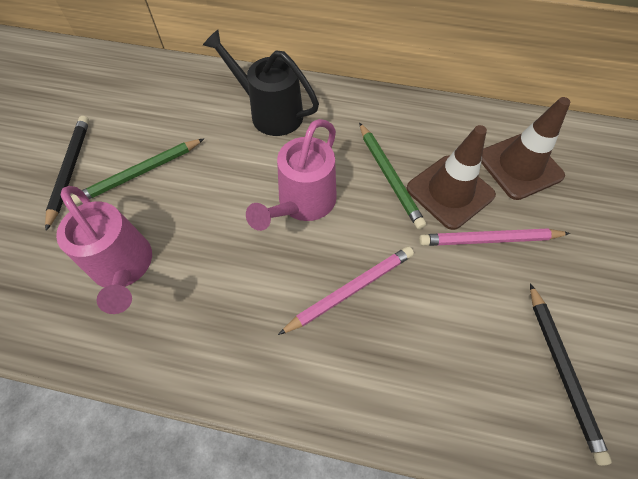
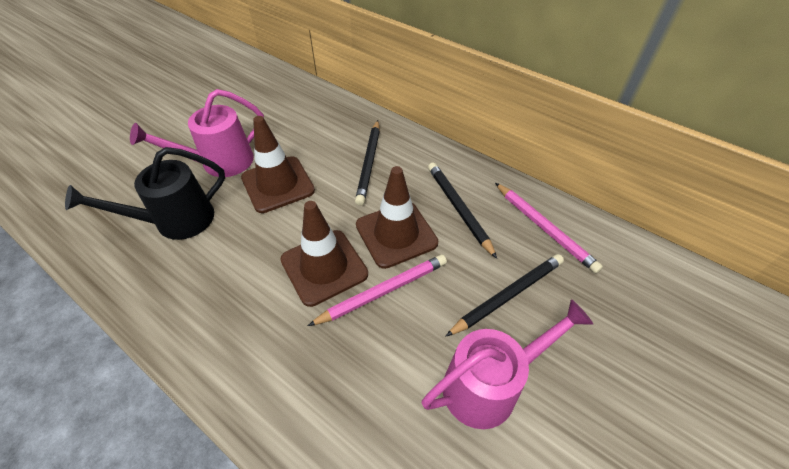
black pencil: [45,116,89,231] [530,283,612,466] = 2 -> [355,120,380,206] [428,162,497,259] [445,254,564,337] = 3
brown traffic cone: [406,125,496,230] [481,97,570,200] = 2 -> [241,116,315,213] [280,201,368,307] [356,166,438,269] = 3
green pencil: [71,139,204,205] [359,122,426,229] = 2 -> none = 0

